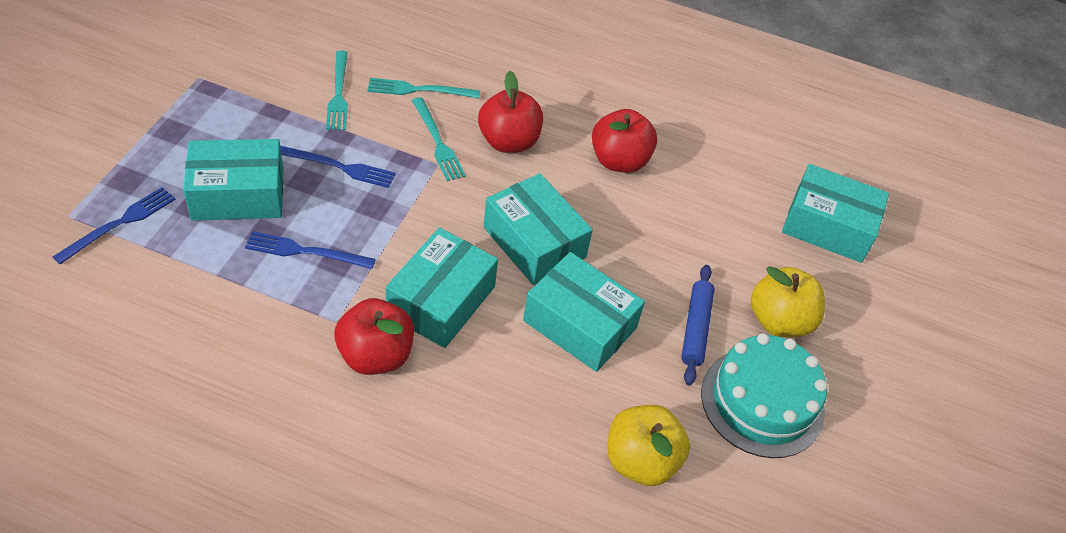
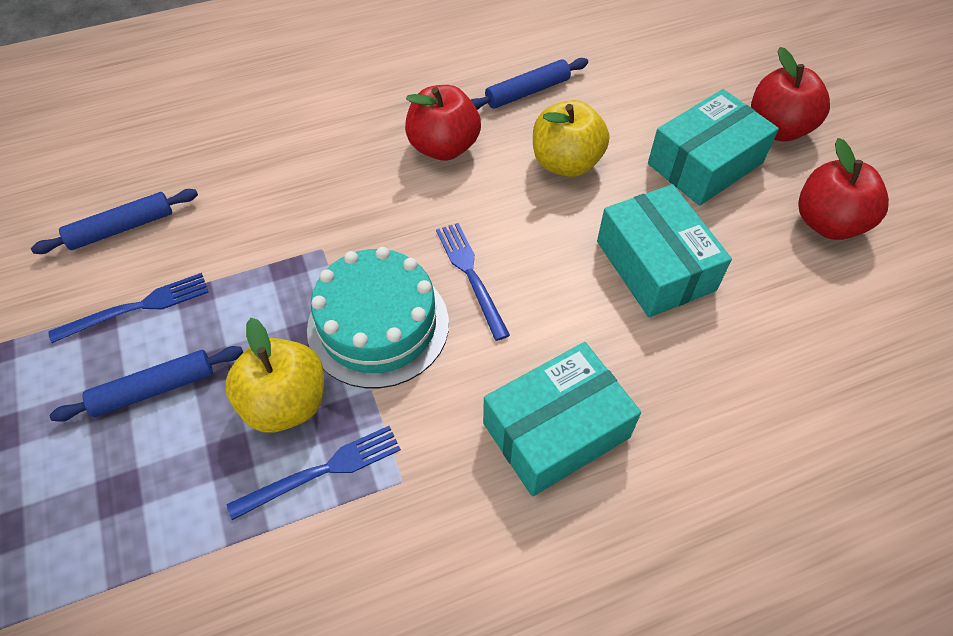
blue rolling pin: [681,265,714,385] = 1 -> [31,189,198,254] [50,346,243,422] [471,58,588,110] = 3
turquoise box: [183,139,283,221] [386,227,498,348] [483,173,593,285] [523,252,645,372] [782,164,889,263] = 5 -> [483,342,641,497] [597,184,732,317] [648,89,779,206] = 3
turquoise fork: [326,51,348,130] [368,78,480,98] [412,97,466,181] = 3 -> none = 0

